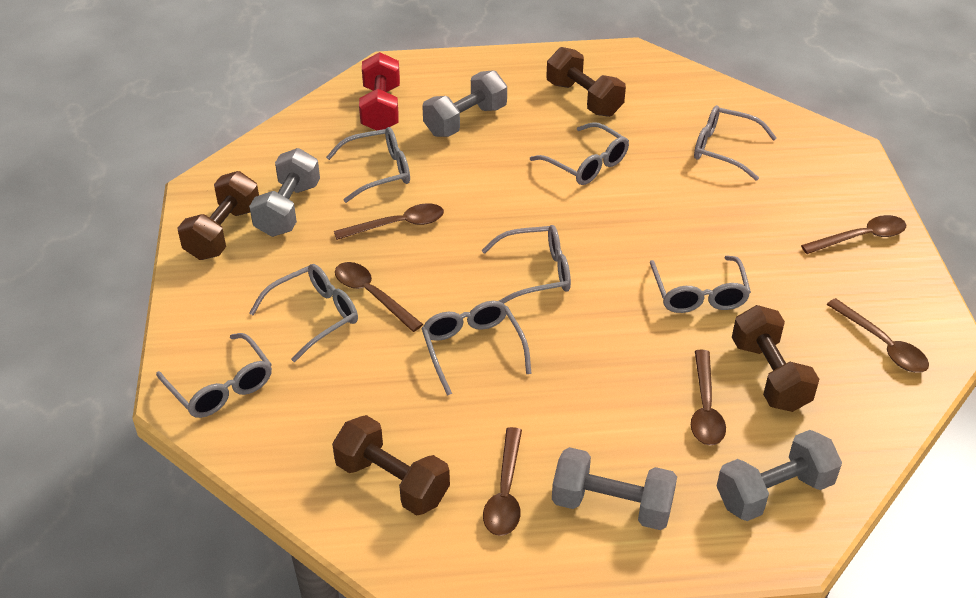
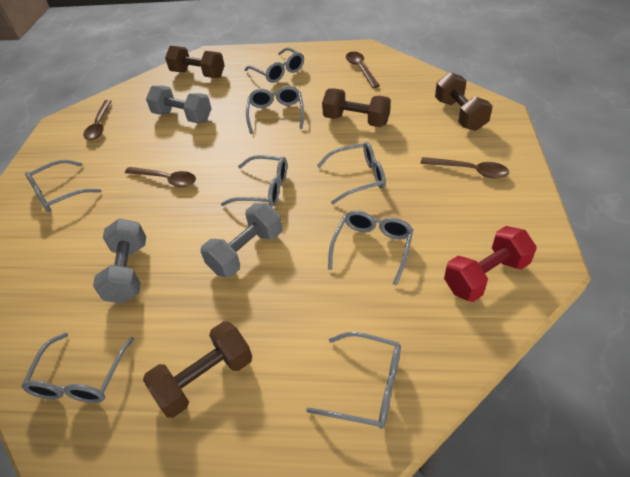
brown spoon: [334,203,444,240] [335,262,423,332] [483,427,522,536] [691,350,726,445] [801,215,906,254] [827,298,929,372] = 6 -> [83,100,111,140] [125,167,196,187] [346,52,380,88] [420,157,509,179] = 4
grey dumbbell: [249,148,320,237] [422,70,507,137] [552,447,677,530] [717,430,842,521] = 4 -> [93,219,146,303] [146,86,212,123] [200,203,282,277] = 3

